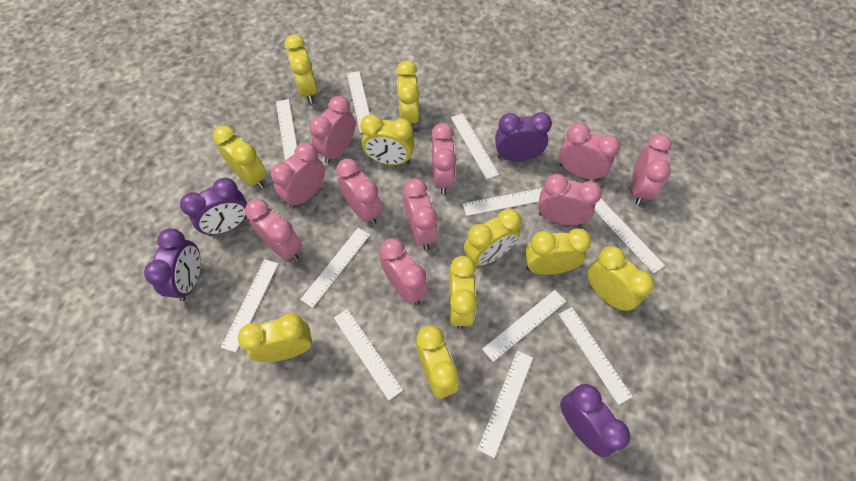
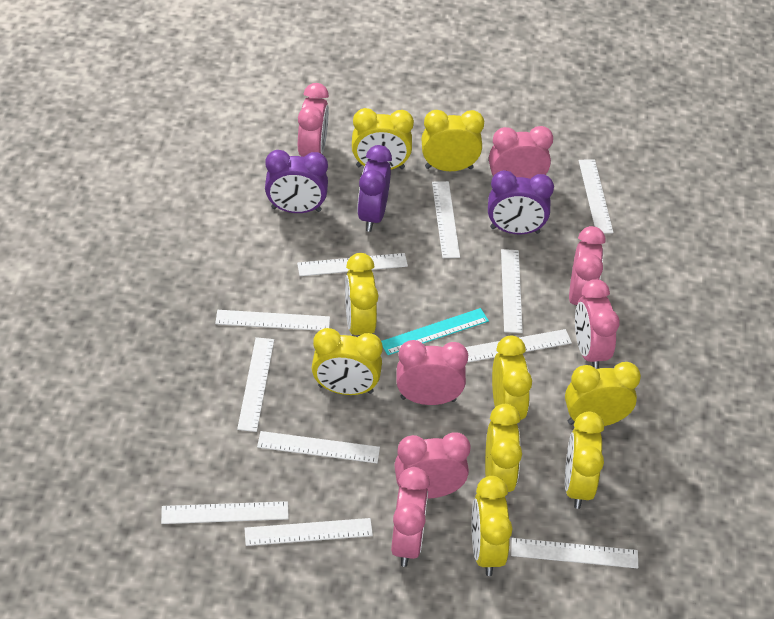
pink clock: [245,199,302,261] [271,142,325,208] [309,96,355,164] [336,158,383,225] [380,238,429,305] [404,178,438,250] [431,123,456,195] [538,174,602,225] [559,123,620,181] [631,134,672,205] = 10 -> [298,83,329,157] [391,467,430,567] [394,432,470,499] [396,340,468,405] [489,126,553,179] [569,226,605,305] [575,279,620,369] = 7
purple clock: [144,228,201,301] [180,178,247,236] [495,112,552,161] [560,384,630,457] = 4 -> [265,150,328,213] [357,145,392,232] [488,170,554,234] = 3
turquoise ruler: none = 0 -> [381,308,489,355] = 1
yellow clock: [213,126,267,189] [238,313,312,362] [284,35,317,103] [360,114,414,165] [396,61,419,124] [416,325,459,399] [449,256,477,329] [464,209,521,266] [525,228,591,275] [587,246,655,311] = 10 -> [312,328,382,395] [345,253,378,337] [352,108,414,170] [422,110,484,171] [472,476,513,576] [485,404,522,492] [492,336,532,420] [565,362,641,426] [565,412,604,509] = 9

